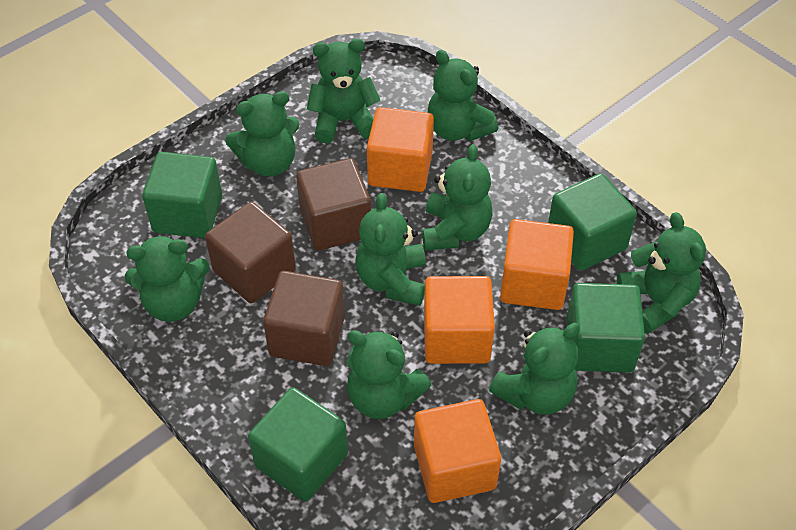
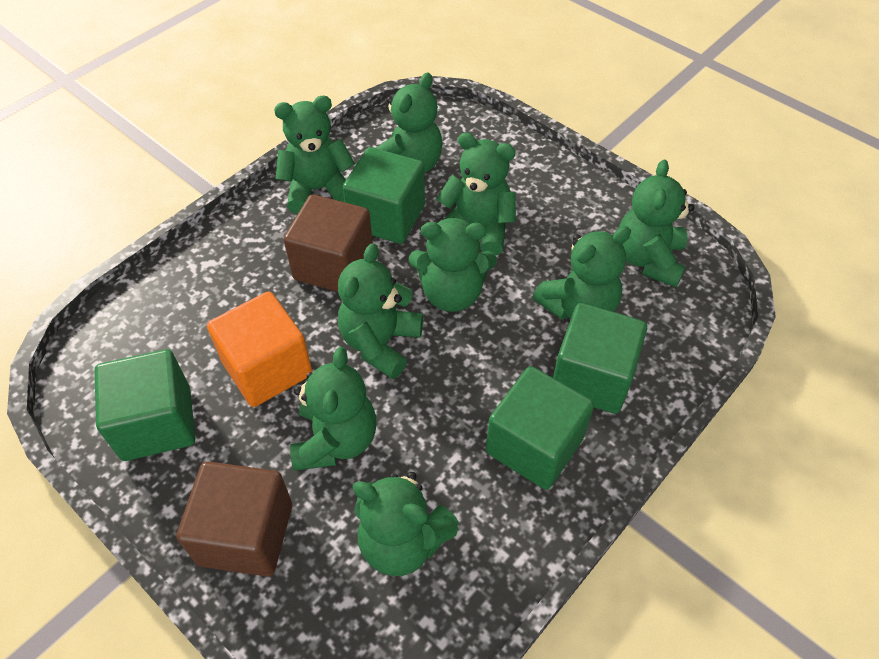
brown cube: [205,202,296,303] [263,271,345,366] [296,158,371,251] = 3 -> [177,461,292,577] [284,194,373,292] = 2
orange cube: [367,107,434,192] [414,399,501,503] [424,276,495,364] [500,219,574,310] = 4 -> [207,292,312,407] = 1

